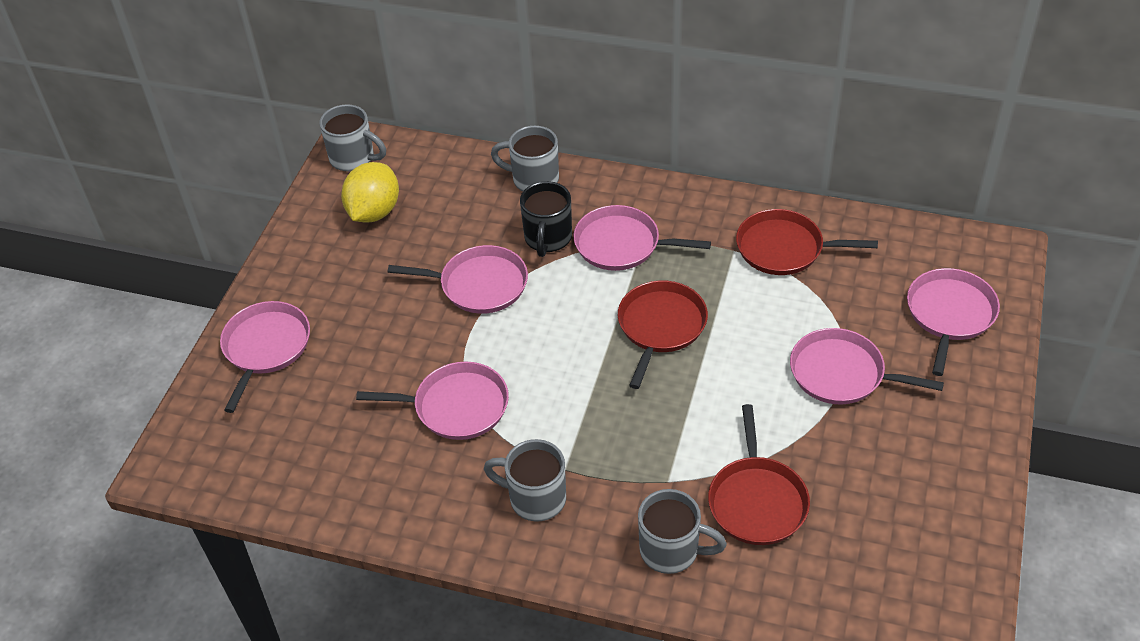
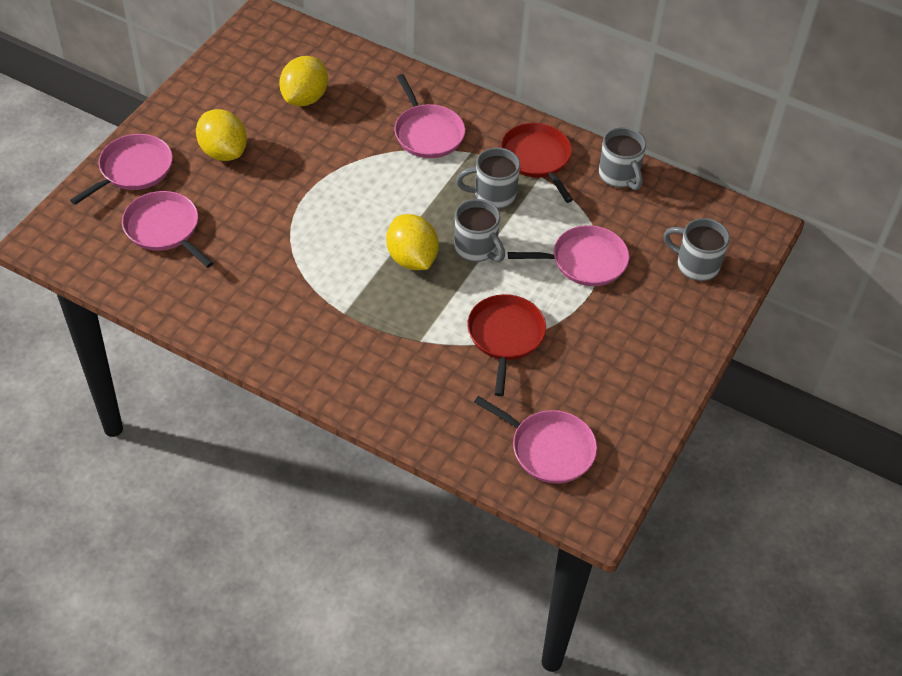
black mug: [520,181,572,257] = 1 -> none = 0
pink pan: [220,301,310,413] [356,362,509,440] [388,245,528,314] [573,205,711,271] [790,328,944,405] [907,268,1000,376] = 6 -> [70,134,173,205] [122,191,213,268] [394,74,465,158] [474,396,597,484] [508,225,629,286] = 5
red pan: [618,280,708,389] [708,404,810,545] [736,209,878,275] = 3 -> [467,294,546,396] [501,123,573,203] = 2
yellow lemon: [341,162,399,223] = 1 -> [196,109,247,161] [279,56,328,106] [386,214,439,270] = 3

